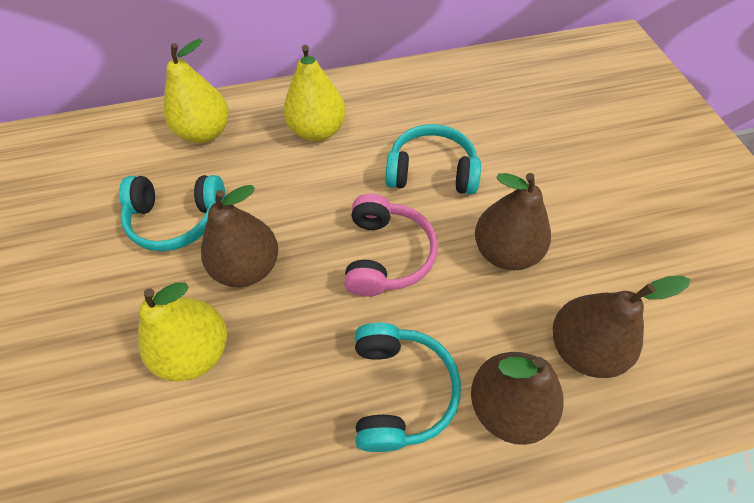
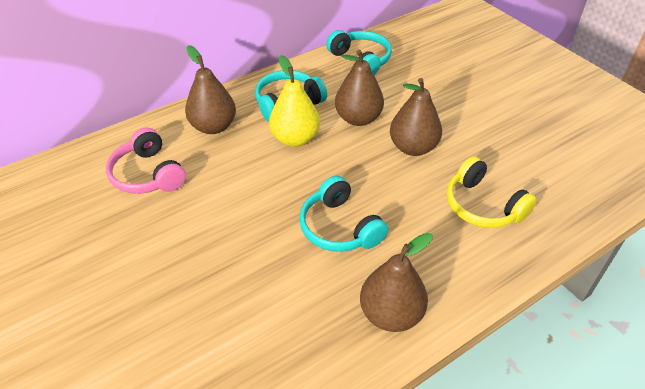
yellow headphones: none = 0 -> [447,156,537,228] = 1
yellow pear: [138,282,227,382] [164,39,229,143] [284,45,346,141] = 3 -> [269,55,320,147] = 1

